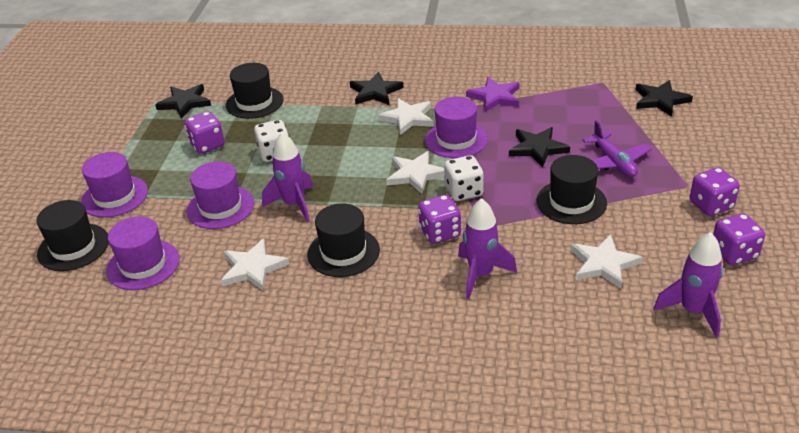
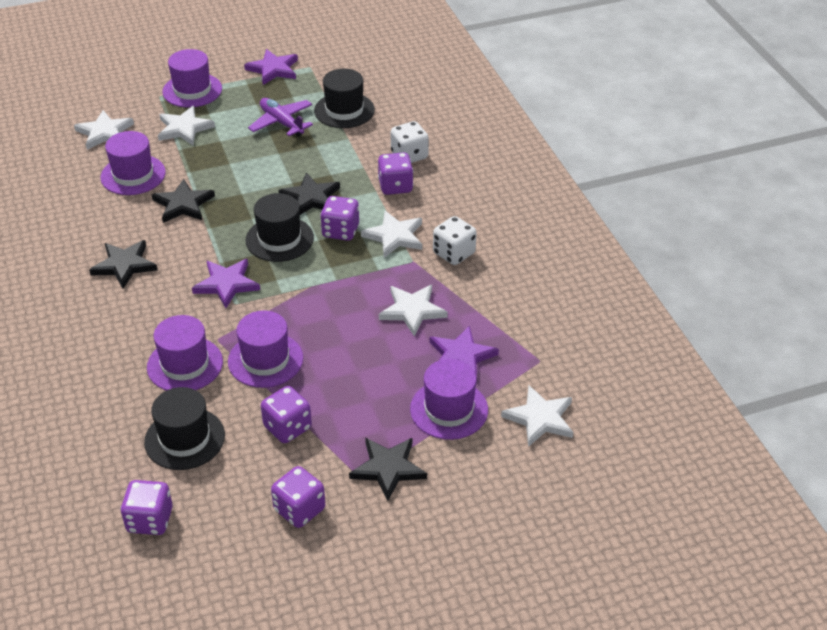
black hat: [36,200,109,271] [226,63,283,119] [307,203,380,277] [537,155,607,224] = 4 -> [144,387,225,470] [245,193,314,262] [314,69,375,128] = 3
purple dice: [184,111,225,154] [418,195,461,244] [690,167,740,216] [713,213,765,265] = 4 -> [120,480,173,535] [261,386,312,443] [271,466,325,528] [320,196,359,241] [378,152,413,195] = 5
purple hat: [81,152,148,218] [106,216,180,290] [187,162,254,229] [425,97,488,158] = 4 -> [100,131,166,195] [147,315,223,391] [162,49,222,108] [228,311,303,388] [410,359,488,440] = 5
purple rocket: [262,132,313,222] [458,198,517,299] [654,232,723,338] = 3 -> none = 0
purple star: [466,77,520,112] = 1 -> [192,259,260,308] [244,49,298,85] [430,326,499,382] = 3
white star: [221,239,289,291] [378,98,433,135] [386,151,445,194] [570,234,643,289] = 4 -> [74,110,134,150] [158,106,215,145] [361,211,422,258] [379,285,448,336] [501,386,573,447] = 5

